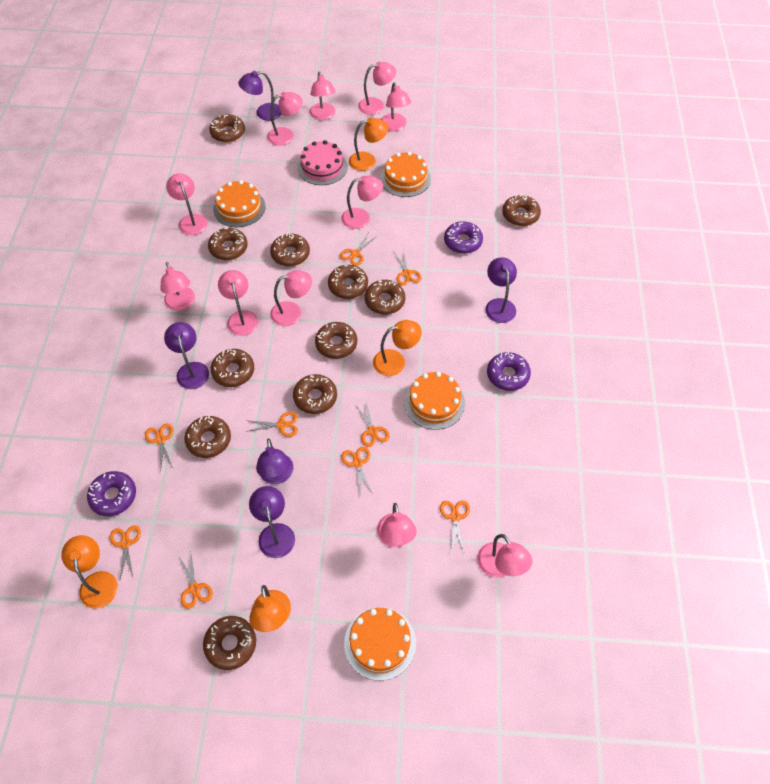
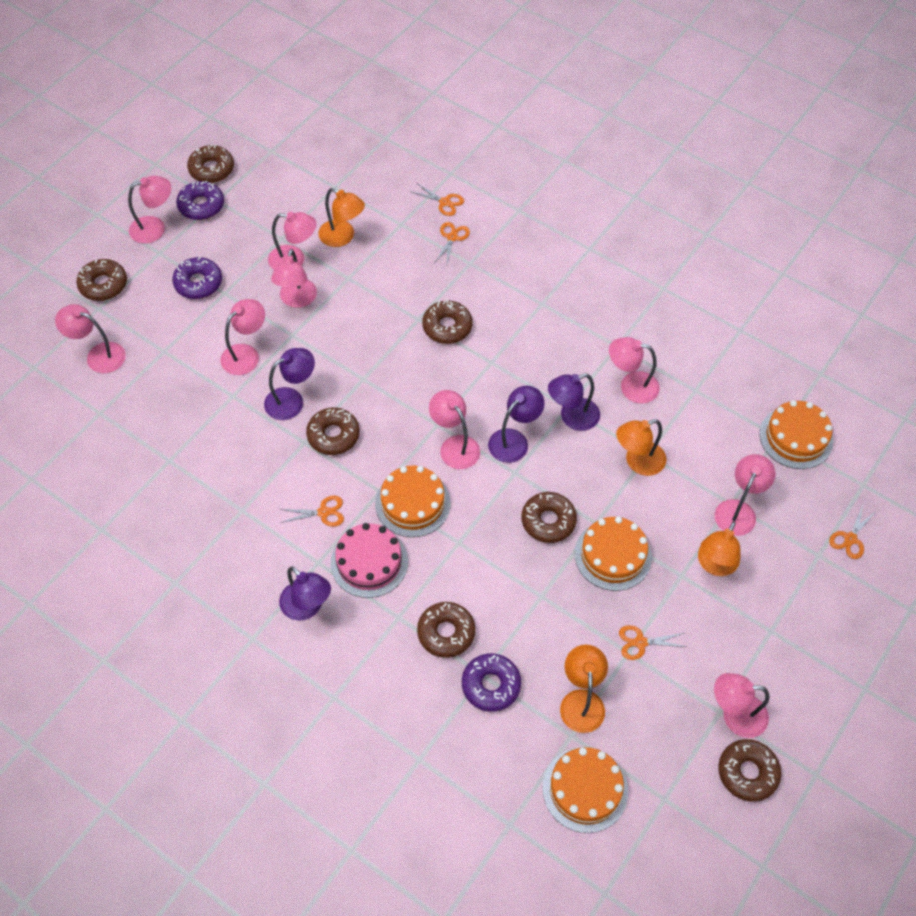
brown donut: [184,416,231,458] [203,616,256,670] [208,228,248,260] [209,114,245,143] [211,348,254,387] [270,233,310,267] [293,374,337,414] [315,322,357,359] [328,265,368,299] [365,280,405,315] [502,194,541,226] = 11 -> [76,259,127,301] [187,144,234,183] [306,408,360,455] [417,602,475,658] [422,300,473,344] [522,492,577,543] [718,739,781,802] = 7
orange scissors: [110,525,141,579] [145,423,173,471] [179,553,213,609] [246,412,298,437] [340,232,377,266] [341,447,373,496] [355,402,389,447] [393,249,422,286] [440,500,470,553] = 9 -> [280,496,344,527] [410,183,464,216] [435,222,470,263] [619,625,687,660] [829,505,877,559] = 5
pink lamp: [160,262,195,311] [166,173,208,235] [218,270,258,336] [267,92,303,146] [270,270,312,326] [309,72,336,120] [341,176,383,229] [358,61,396,115] [377,503,417,547] [381,82,411,131] [477,534,532,578] = 11 -> [55,304,126,373] [128,176,171,243] [220,299,265,375] [268,212,317,270] [271,249,317,308] [429,390,480,469] [609,337,660,403] [714,673,770,738] [715,454,776,536] = 9
purple lamp: [164,322,209,389] [238,71,281,121] [249,486,295,558] [256,439,293,484] [485,257,517,323] = 5 -> [264,348,315,420] [279,566,331,621] [488,386,545,463] [548,374,600,431] = 4

